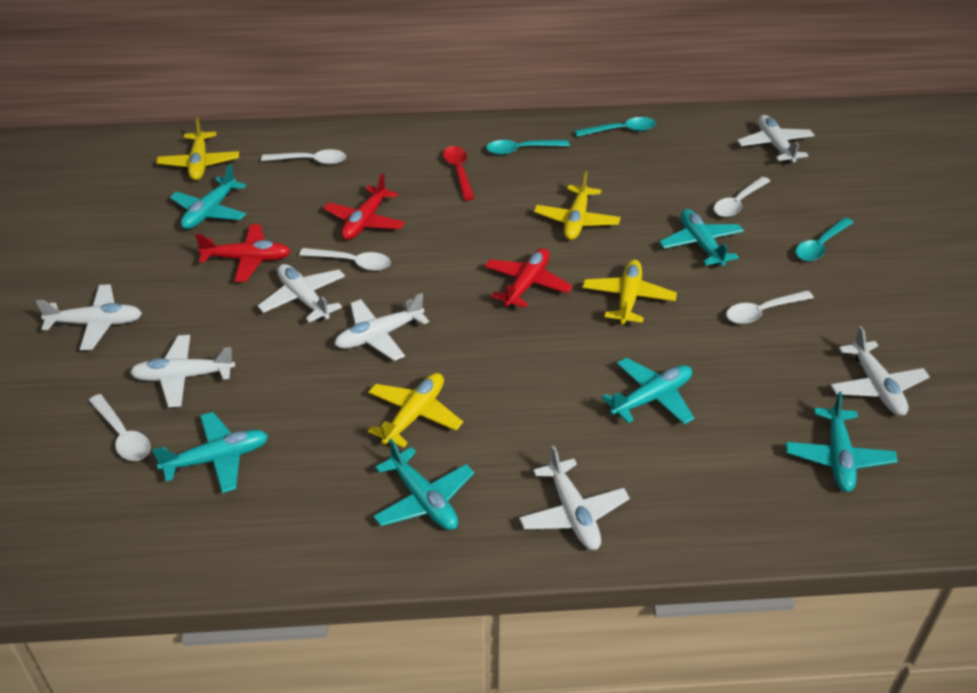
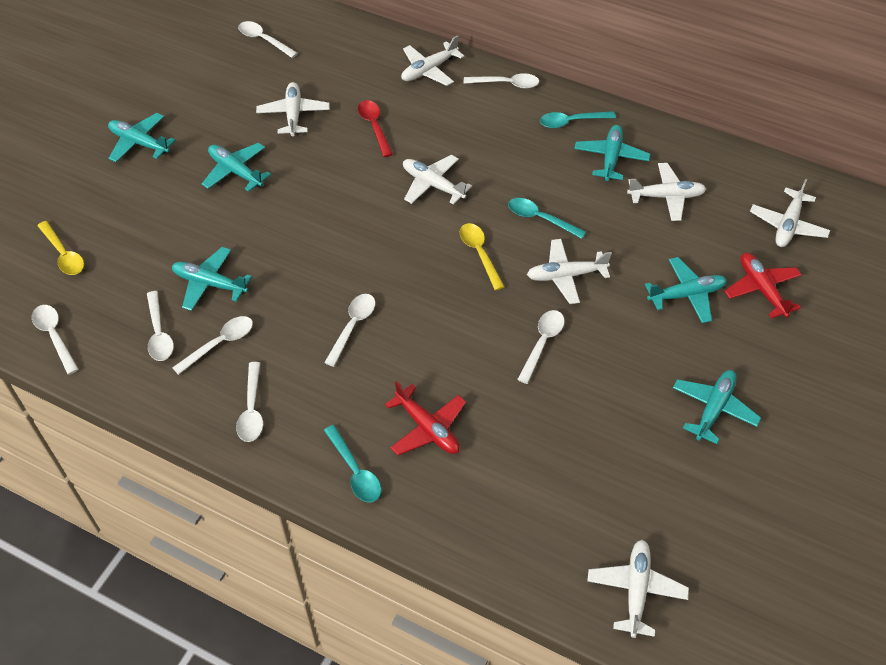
red plane: [195,224,291,282] [323,173,405,240] [485,248,573,308] = 3 -> [385,381,466,455] [724,253,801,319] = 2
white spoon: [89,394,150,461] [261,149,346,165] [299,248,391,271] [714,177,770,217] [726,291,814,324] = 5 -> [32,305,79,375] [147,291,174,361] [172,316,253,375] [236,362,263,442] [238,21,298,58] [324,294,375,367] [464,73,539,89] [517,310,564,384] = 8
yellow plane: [156,117,239,181] [368,373,463,448] [534,171,621,240] [583,260,677,324] = 4 -> none = 0
yellow spoon: none = 0 -> [37,221,84,275] [460,223,505,290] = 2

